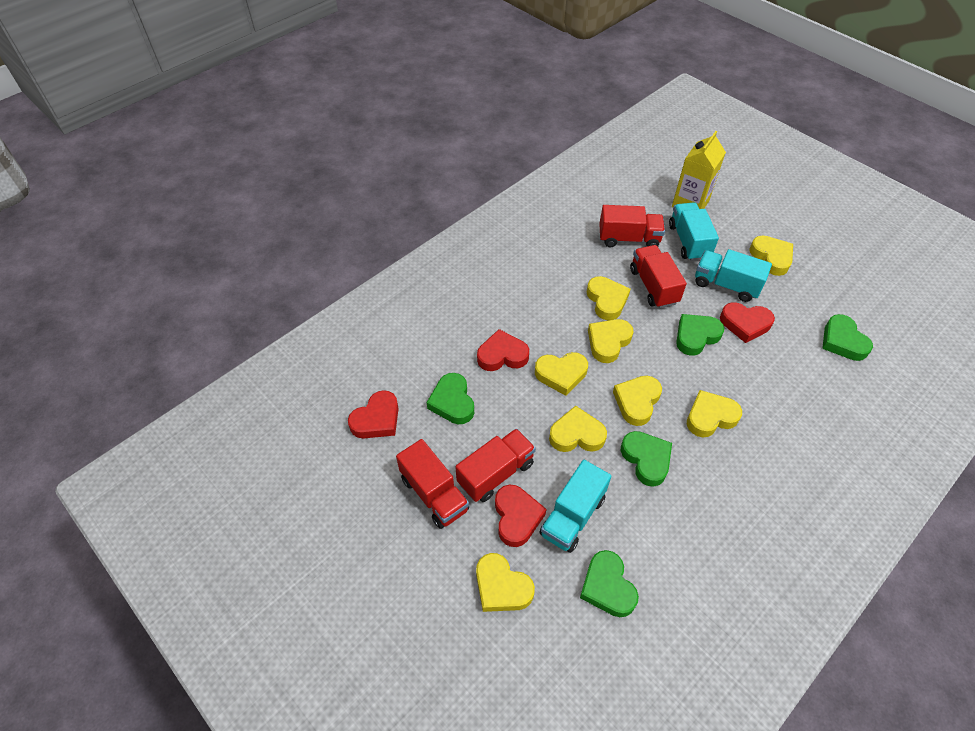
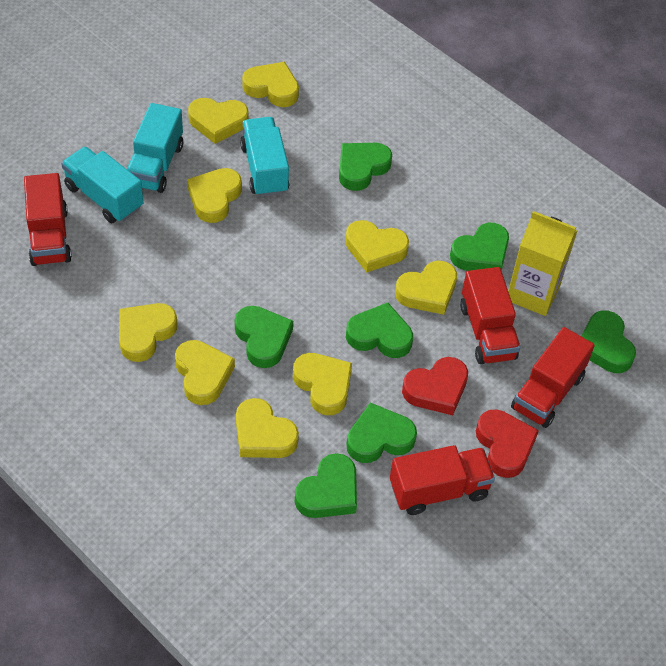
green heart: [426,373,474,424] [580,550,639,617] [621,431,672,487] [676,314,724,356] [822,314,873,361] = 5 -> [235,306,293,368] [295,453,357,518] [339,143,392,191] [346,302,413,358] [346,403,417,463] [450,223,509,271] [581,310,636,373] = 7
red heart: [348,390,399,439] [477,329,529,371] [495,485,546,547] [720,302,775,343] = 4 -> [402,357,468,415] [476,410,539,478] = 2
yellow heart: [476,553,535,612] [535,352,588,396] [549,406,607,452] [587,276,630,320] [588,319,633,363] [613,376,662,426] [687,390,742,437] [749,236,793,276] = 8 -> [119,303,178,362] [175,340,235,405] [187,168,242,223] [188,98,249,144] [236,398,299,458] [242,62,299,107] [293,353,352,415] [345,220,409,272] [395,261,457,315] = 9

